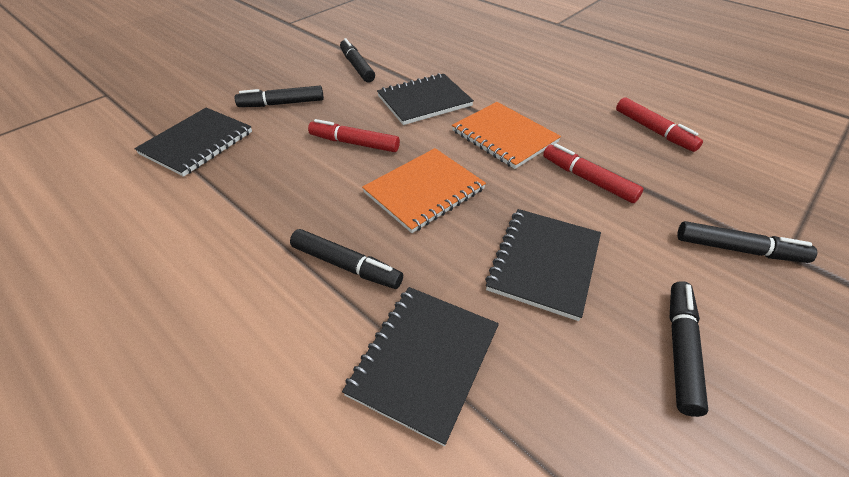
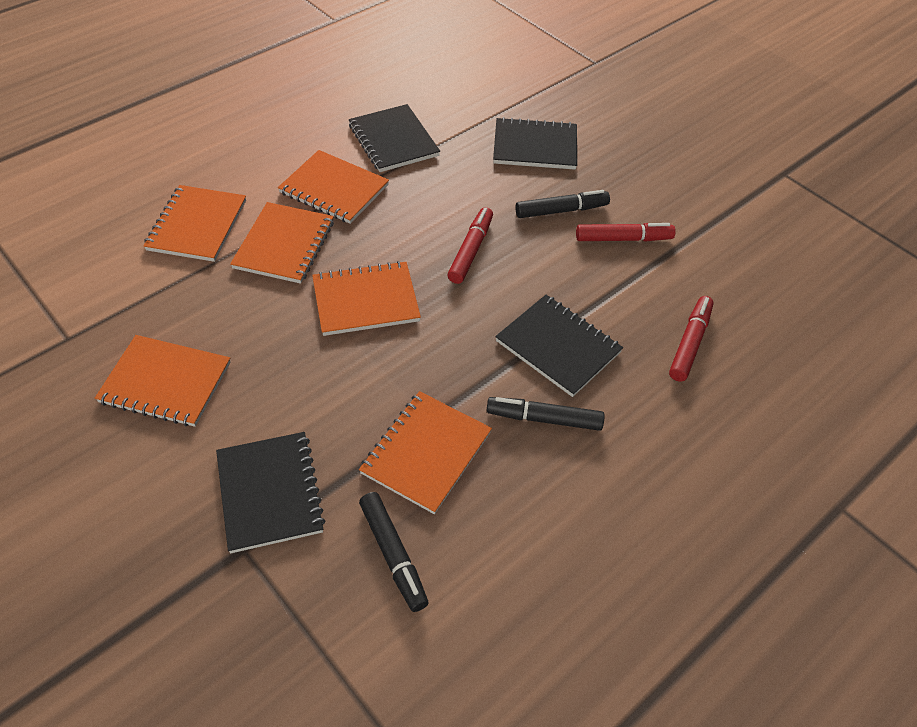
black marker: [235,86,324,107] [290,229,403,289] [340,38,375,82] [670,281,708,417] [677,221,817,263] = 5 -> [359,492,428,612] [486,397,605,431] [515,190,610,218] = 3
orange notebook: [362,148,486,233] [452,102,561,169] = 2 -> [95,335,231,427] [143,185,246,262] [230,202,334,284] [278,150,389,224] [312,261,421,336] [359,391,492,514] = 6

